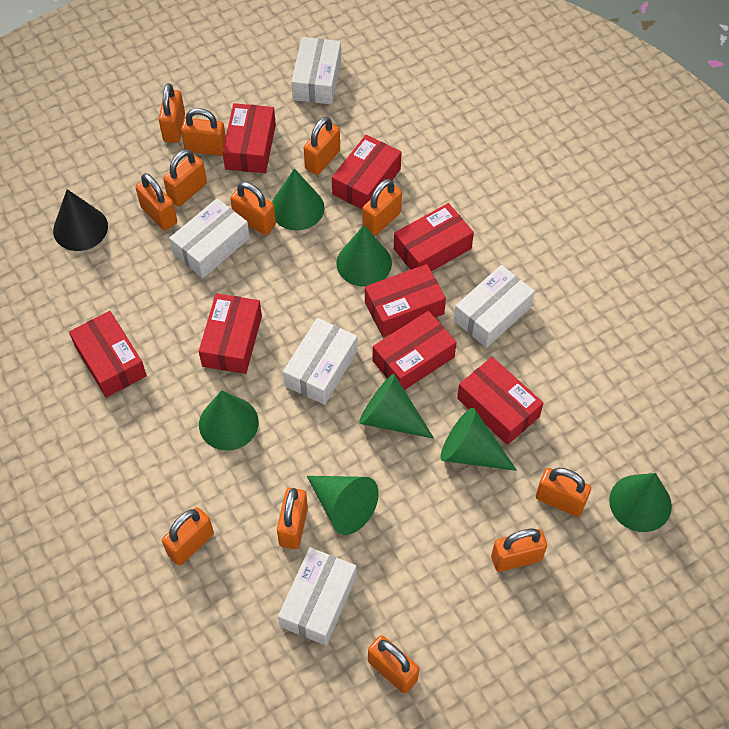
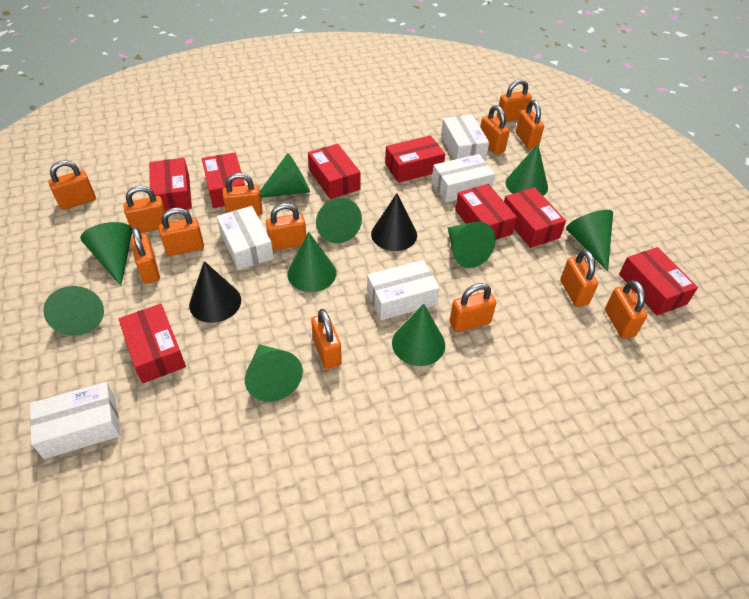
black cone: [53,189,108,251] = 1 -> [189,261,241,323] [371,193,417,251] = 2
green cone: [199,390,259,451] [272,168,325,230] [307,476,379,535] [336,225,392,287] [359,374,434,439] [440,408,517,471] [609,473,672,532] = 7 -> [43,286,104,336] [80,222,132,286] [245,344,303,402] [260,153,310,198] [287,232,336,292] [316,198,362,243] [392,304,445,366] [448,222,496,268] [506,144,548,196] [566,210,613,271] = 10
orange padlock: [135,173,177,231] [159,83,185,143] [162,507,214,565] [163,149,207,206] [181,108,226,156] [230,182,276,235] [277,488,308,549] [304,117,340,175] [362,179,402,236] [368,635,419,693] [491,529,547,572] [536,468,591,517] = 12 -> [48,160,96,210] [123,186,169,233] [131,227,160,284] [159,208,204,256] [222,173,263,216] [266,203,306,251] [311,309,342,369] [450,283,496,332] [480,105,510,154] [497,79,532,122] [516,100,544,149] [560,249,598,307] [605,280,647,339] = 13

